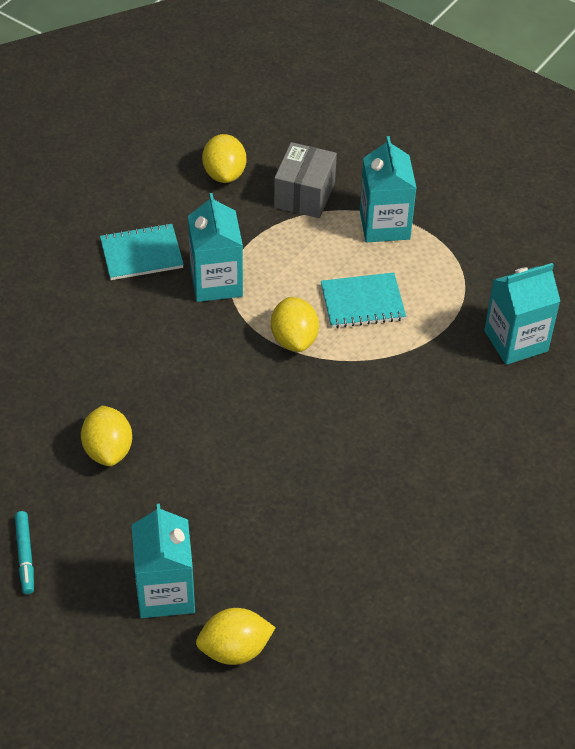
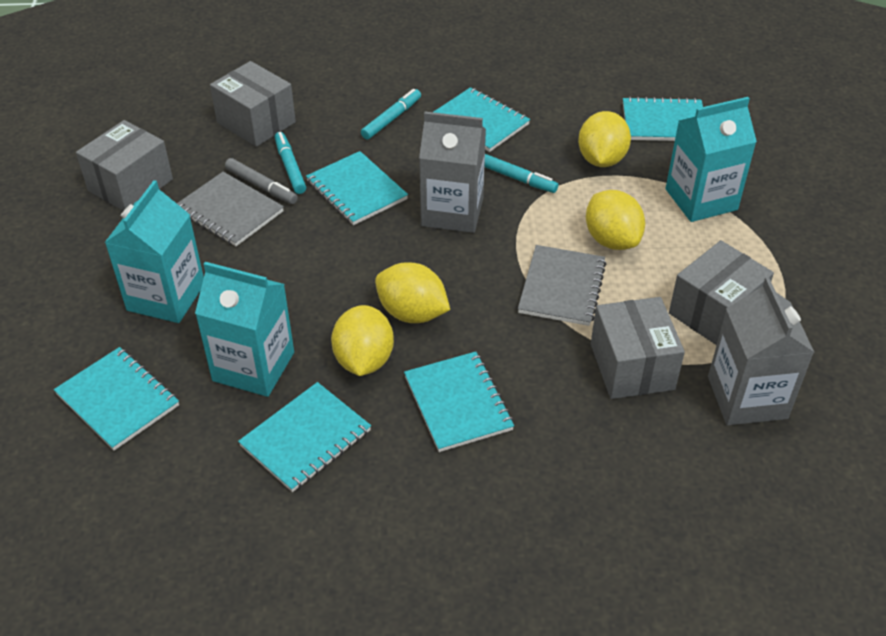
grey box: [274,142,337,218] = 1 -> [76,120,173,211] [210,61,296,147] [591,297,685,399] [669,240,774,345] = 4
grey carton: none = 0 -> [419,112,486,233] [708,277,814,425] = 2
grey marker: none = 0 -> [225,158,298,204] = 1
grey notebook: none = 0 -> [177,172,284,246] [518,245,607,326] = 2
turquoise carton: [132,504,195,618] [188,193,243,302] [360,136,416,242] [484,263,560,365] = 4 -> [104,180,204,323] [195,262,294,397] [666,97,757,222] = 3
turquoise marker: [15,511,34,594] = 1 -> [274,132,306,194] [361,89,421,139] [485,154,558,193] = 3
turquoise notebook: [100,223,184,280] [321,273,406,328] = 2 -> [54,347,179,451] [238,382,371,492] [306,151,408,225] [404,352,514,452] [434,87,530,152] [623,97,703,141] = 6

